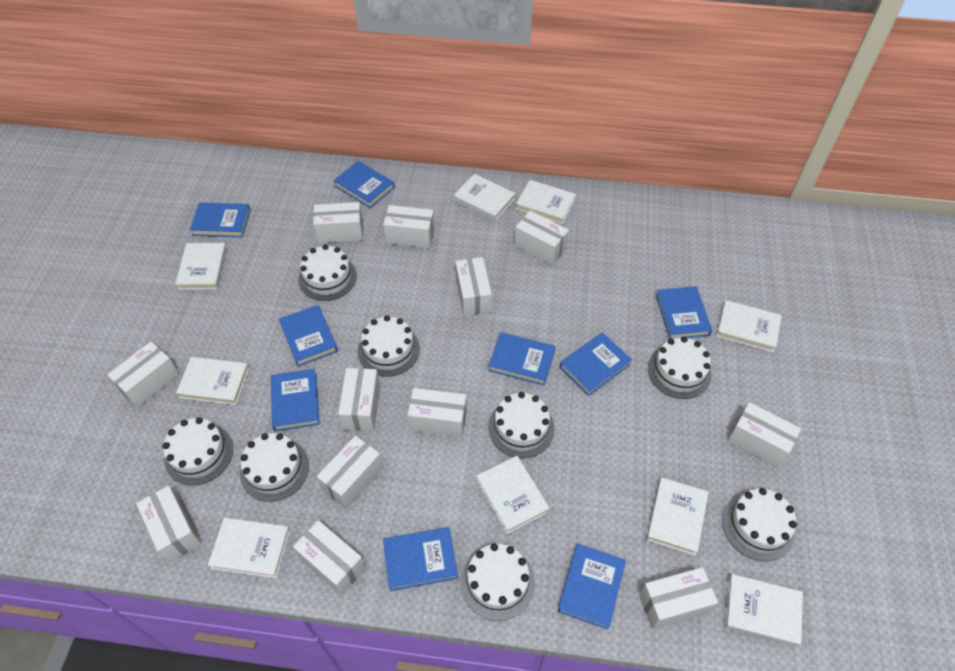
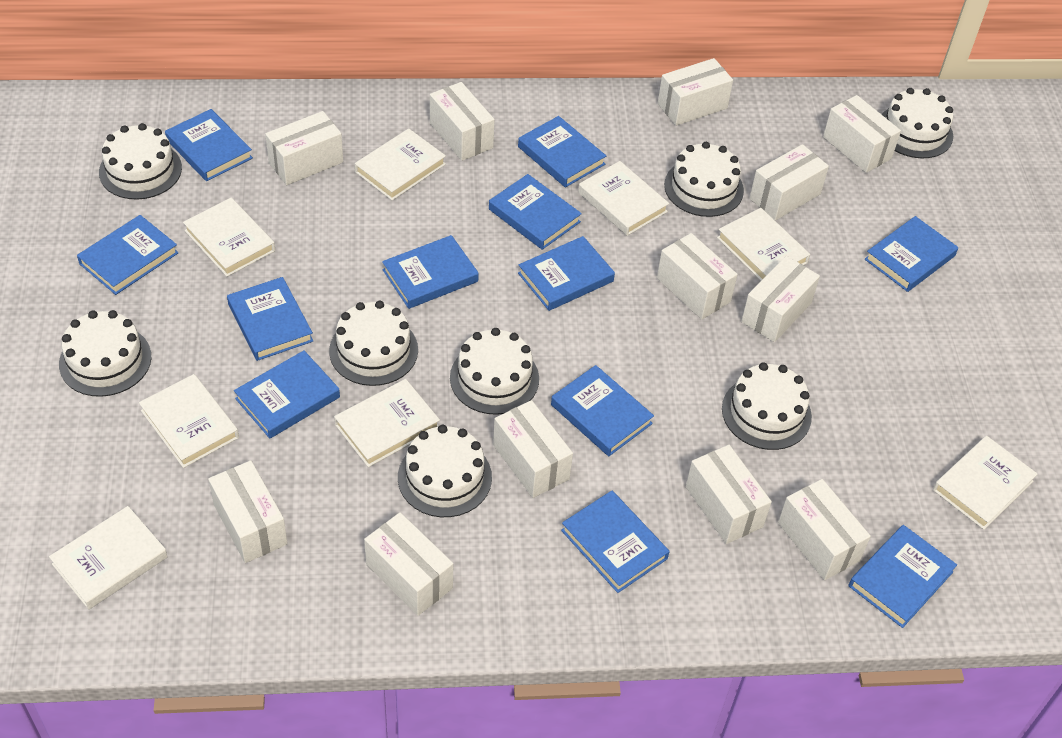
blue book: [190,202,251,238] [271,369,320,431] [279,305,338,367] [333,161,395,208] [383,527,458,591] [488,332,556,386] [558,544,626,630] [560,332,632,396] [656,286,712,339] = 9 -> [77,215,178,295] [165,109,253,181] [227,277,313,361] [234,350,340,438] [382,235,479,309] [489,174,582,250] [518,116,606,188] [518,236,615,311] [551,365,654,456] [561,491,670,593] [849,525,957,628] [865,216,958,292] = 12
white book: [175,243,227,290] [176,357,249,405] [208,518,290,578] [454,174,515,221] [476,456,550,534] [516,180,576,224] [646,478,709,556] [717,300,782,352] [725,574,803,647] = 9 -> [49,506,168,609] [139,374,239,468] [183,198,275,277] [334,379,440,467] [355,128,446,200] [578,161,669,236] [717,208,810,281] [933,436,1038,530] = 8

